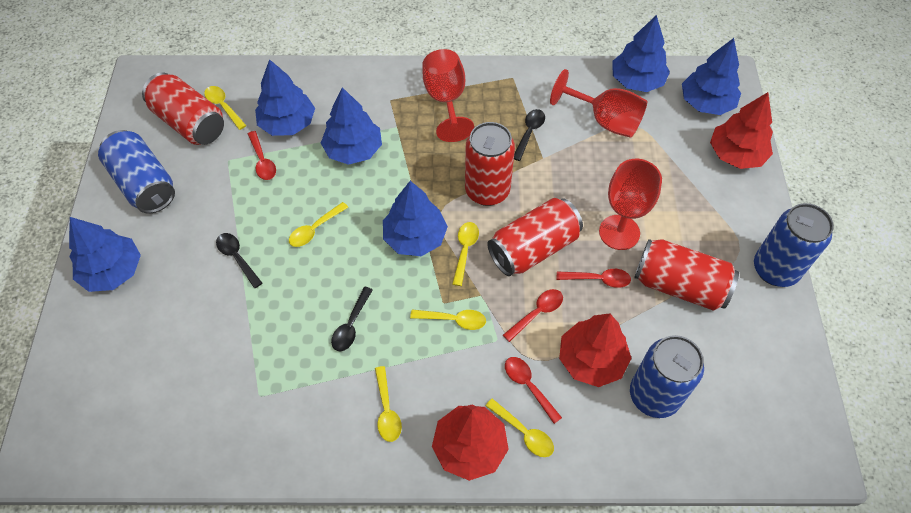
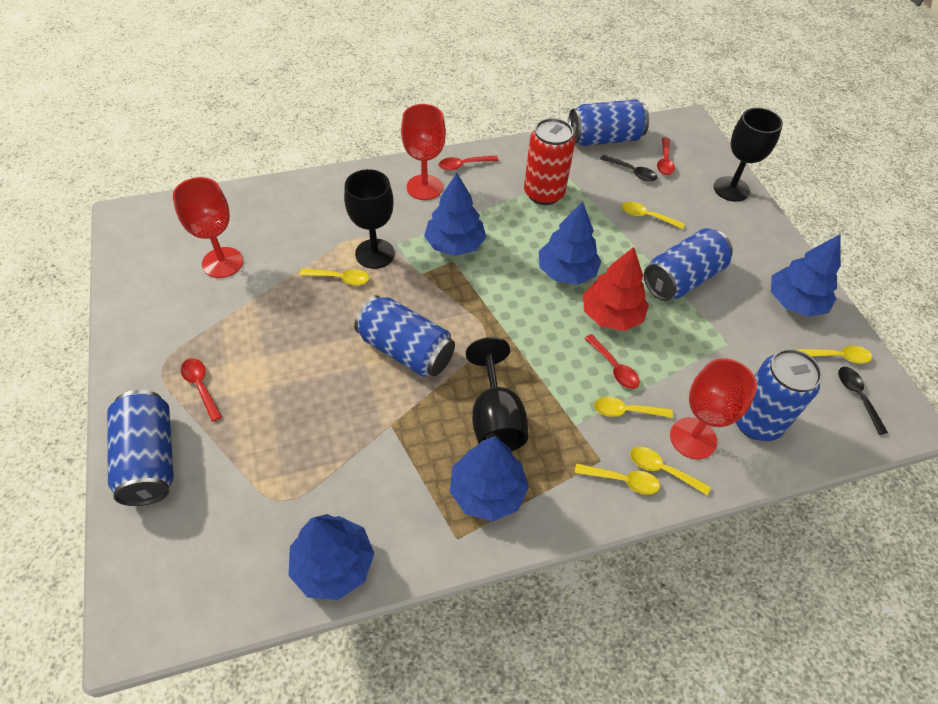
black goblet: none = 0 -> [344,169,395,269] [466,337,528,451] [714,108,783,202] = 3
black spoon: [216,233,262,288] [331,287,373,352] [514,109,545,161] = 3 -> [600,155,657,181] [838,367,888,435] = 2
blue can: [98,130,175,214] [630,335,704,418] [754,203,834,287] = 3 -> [107,390,174,506] [354,295,455,377] [568,99,649,146] [644,228,733,301] [736,349,822,441] = 5
blue tree: [69,217,141,292] [255,59,315,136] [321,87,382,165] [383,181,448,256] [612,15,670,92] [682,38,741,115] = 6 -> [288,514,374,600] [424,173,486,256] [449,436,529,522] [539,201,602,285] [771,234,841,317] = 5
red can: [142,72,224,145] [465,122,515,206] [487,198,583,276] [634,239,739,311] = 4 -> [524,118,575,205] = 1
red tree: [432,405,509,481] [559,313,631,387] [710,92,773,169] = 3 -> [583,247,649,331] = 1

